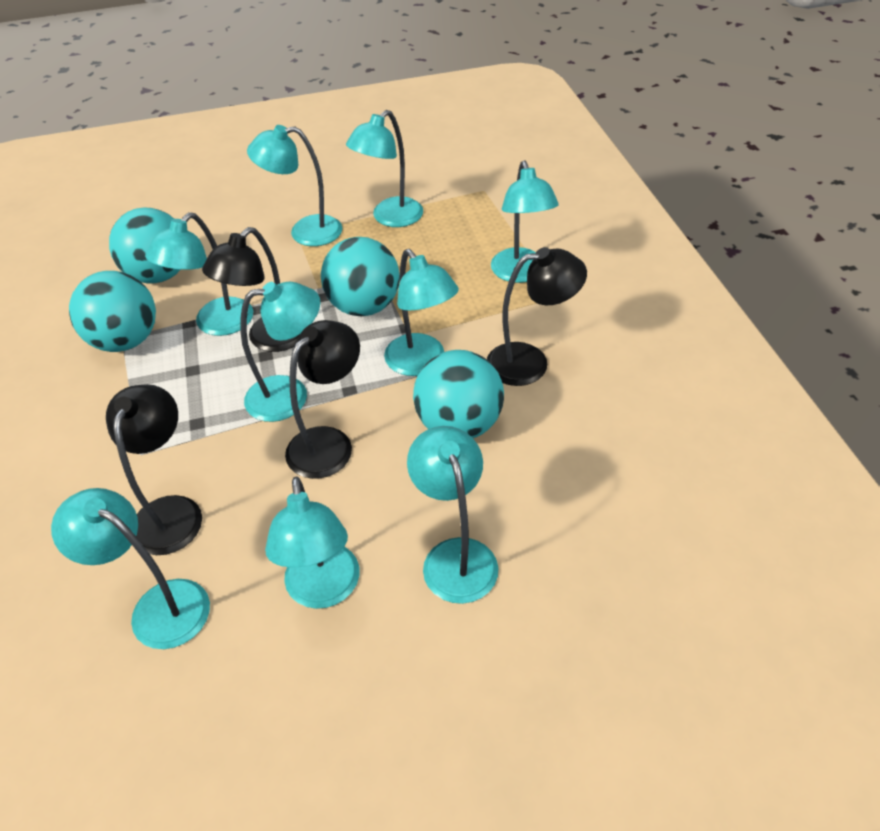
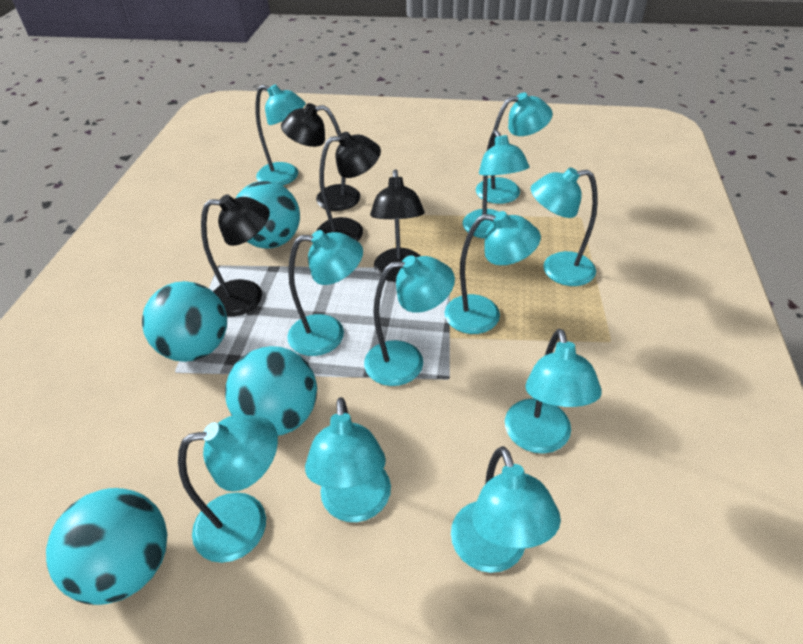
turquoise lamp: [51,488,210,649] [145,212,253,336] [240,282,320,422] [247,125,342,246] [265,476,359,609] [346,110,423,227] [384,249,459,376] [407,426,498,604] [491,160,559,283] = 9 -> [178,414,278,563] [256,84,306,186] [287,230,363,356] [305,397,391,522] [364,255,455,386] [445,211,541,334] [451,446,561,573] [463,130,530,239] [476,93,553,204] [505,329,602,454] [531,168,598,286] = 11

